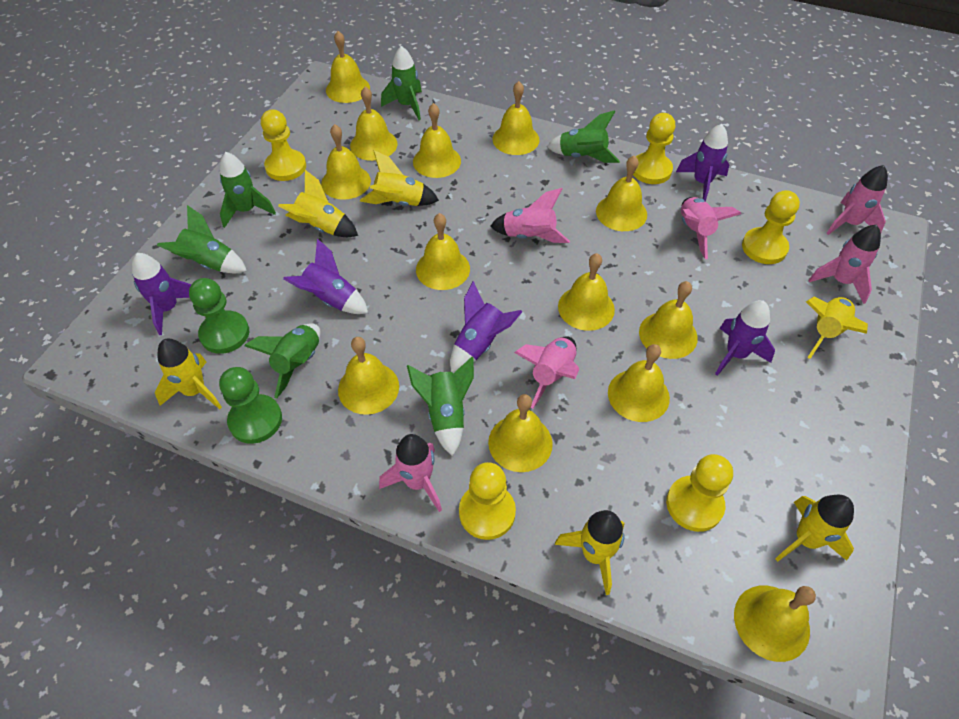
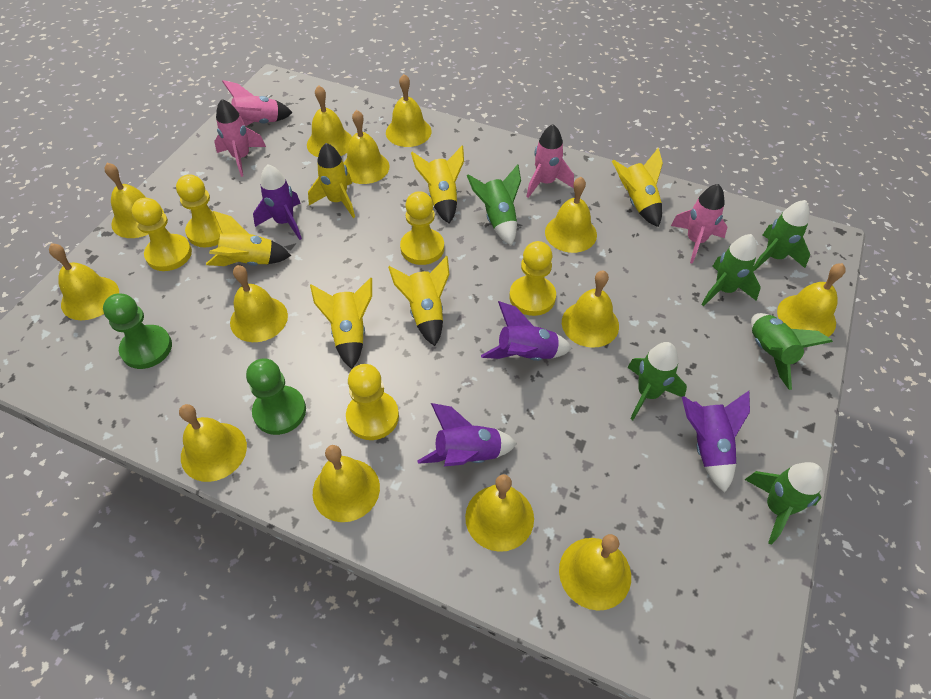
pink rocket: [379,434,442,512] [490,188,570,243] [514,336,579,408] [681,197,741,259] [808,225,881,304] [826,165,888,235] = 6 -> [214,99,266,177] [222,80,293,126] [526,124,574,198] [671,184,727,264] = 4
purple rocket: [132,253,192,335] [283,239,368,314] [450,281,523,372] [676,124,729,202] [715,300,775,376] = 5 -> [253,164,302,240] [417,403,517,466] [481,301,572,361] [682,391,750,493] = 4

